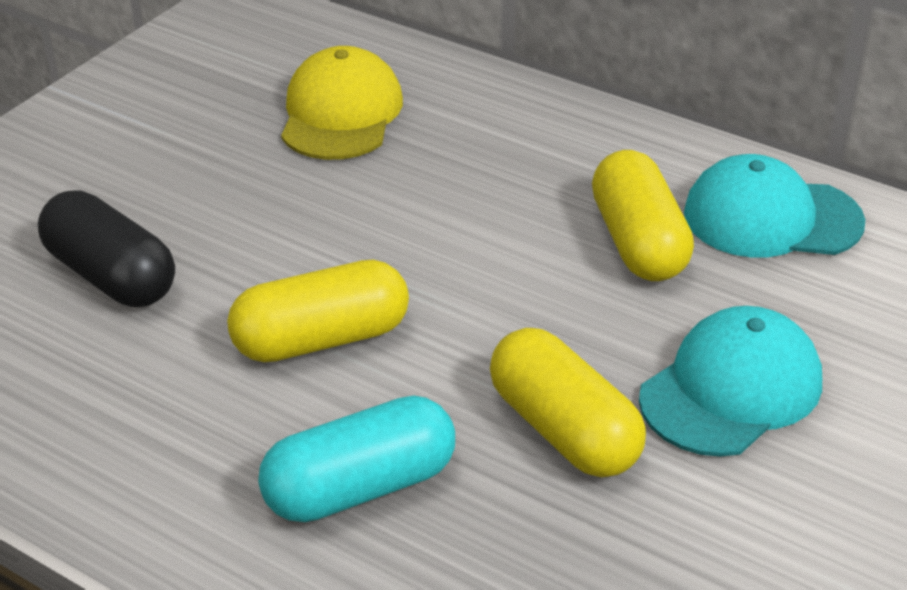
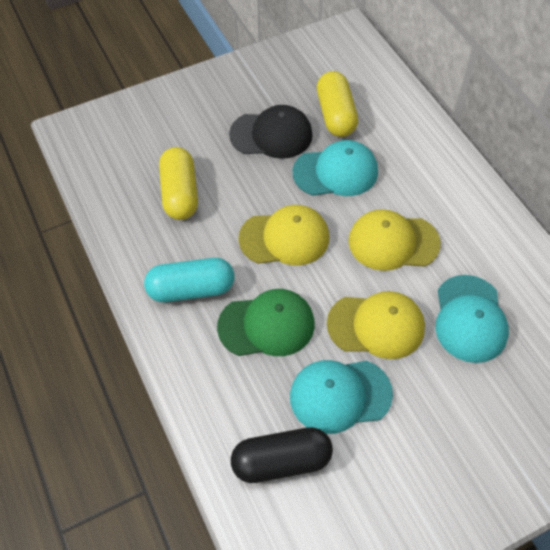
black cap: none = 0 -> [229,105,312,159] = 1
green cap: none = 0 -> [217,289,315,356] = 1
turquoise cap: [639,306,822,457] [684,154,866,258] = 2 -> [290,360,393,434] [293,140,378,196] [435,275,509,363] = 3
yellow cap: [281,46,403,160] = 1 -> [238,205,329,266] [327,291,425,359] [348,209,441,271] = 3
yellow capsule: [227,260,409,362] [490,328,646,477] [592,150,694,281] = 3 -> [159,147,198,220] [317,71,358,137] = 2

